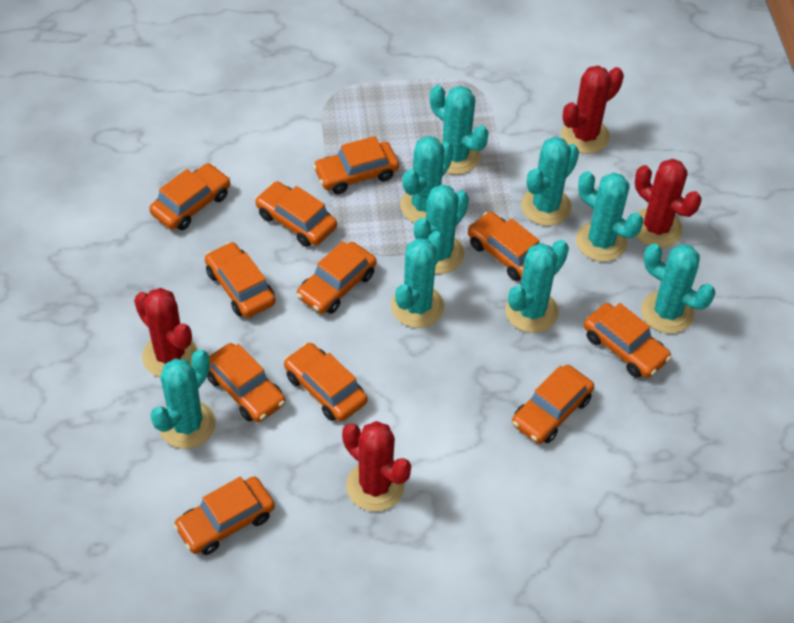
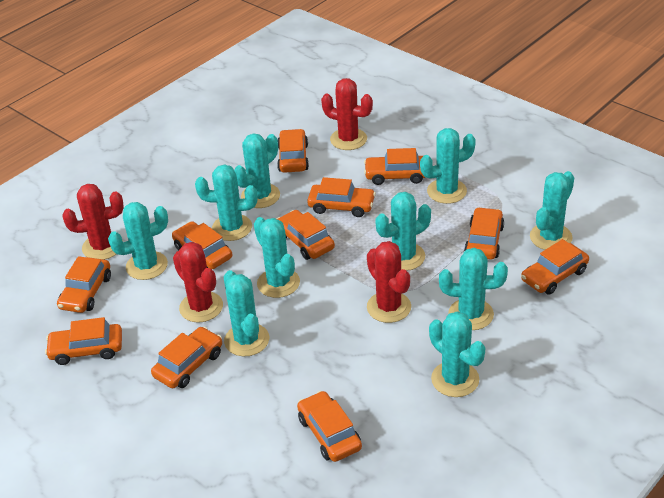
turquoise cactus: [150,350,216,449] [391,231,444,328] [400,136,453,223] [414,184,469,274] [430,85,489,175] [505,240,569,333] [521,137,579,226] [576,171,643,262] [641,243,715,333] = 9 -> [108,202,168,280] [195,164,258,241] [224,270,269,356] [234,133,280,208] [254,217,300,298] [376,192,431,271] [420,128,476,204] [429,311,486,397] [439,248,508,330] [530,171,574,250] = 10

